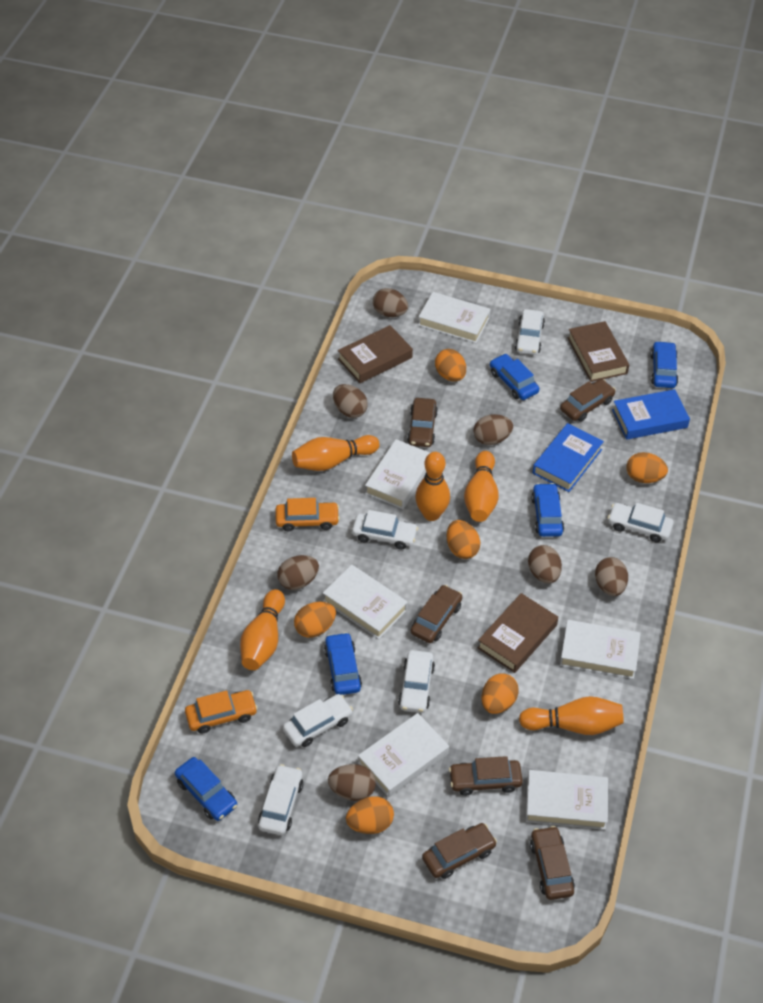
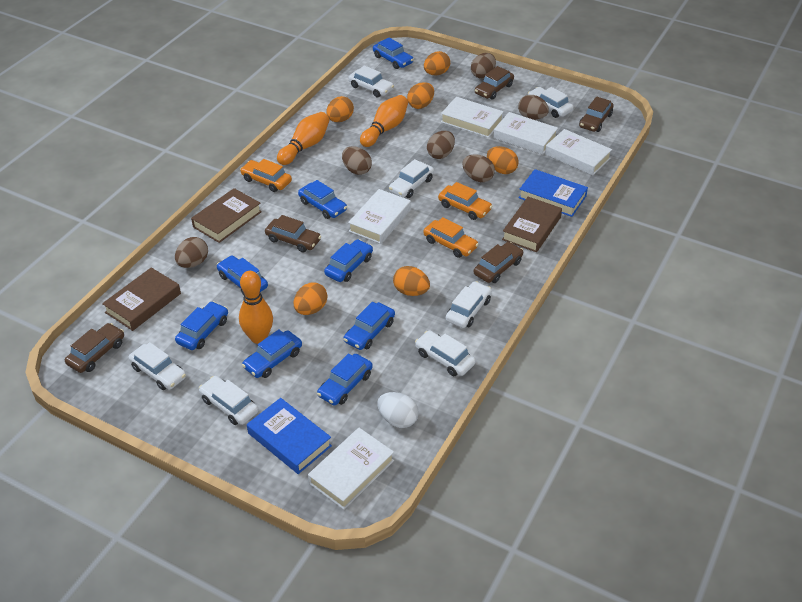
blue car: [175,757,237,821] [324,632,362,695] [490,353,539,400] [531,483,564,537] [650,341,678,388] = 5 -> [175,301,228,350] [217,255,268,295] [242,329,302,378] [298,180,347,219] [317,353,373,406] [324,239,373,282] [344,302,395,350] [373,38,414,69] = 8
brown car: [407,398,438,447] [411,585,462,643] [422,823,497,879] [449,756,523,796] [530,826,575,900] [560,379,616,422] = 6 -> [65,323,124,373] [265,215,321,253] [474,242,523,283] [475,66,514,100] [579,96,614,132] = 5
brown egg: [277,555,319,590] [328,764,376,801] [333,384,368,418] [373,288,408,317] [473,414,513,445] [528,545,562,583] [595,557,628,596] = 7 -> [175,237,208,268] [342,146,372,175] [427,131,455,159] [462,154,495,182] [471,53,496,79] [518,95,549,120] = 6
orange bowling pin: [240,589,285,670] [292,435,379,471] [415,452,450,521] [464,451,499,522] [519,696,624,735] = 5 -> [239,271,273,344] [277,112,330,165] [360,95,408,147] = 3
orange car: [185,690,258,734] [275,498,340,531] = 2 -> [240,159,292,192] [423,217,479,258] [438,182,492,220] = 3
white book: [323,564,408,639] [358,713,449,797] [365,439,430,509] [418,292,491,343] [526,770,608,830] [560,620,641,679] = 6 -> [308,428,394,510] [348,189,411,244] [441,97,504,138] [493,112,558,155] [545,129,612,175] = 5
white car: [258,764,303,835] [283,694,353,747] [352,510,418,549] [398,650,435,713] [515,309,545,355] [608,503,674,542] = 6 -> [128,342,186,390] [199,376,258,425] [348,65,394,98] [389,159,434,198] [415,330,476,376] [446,281,492,328] [528,87,574,118] = 7
white egg: none = 0 -> [377,392,419,428] = 1

